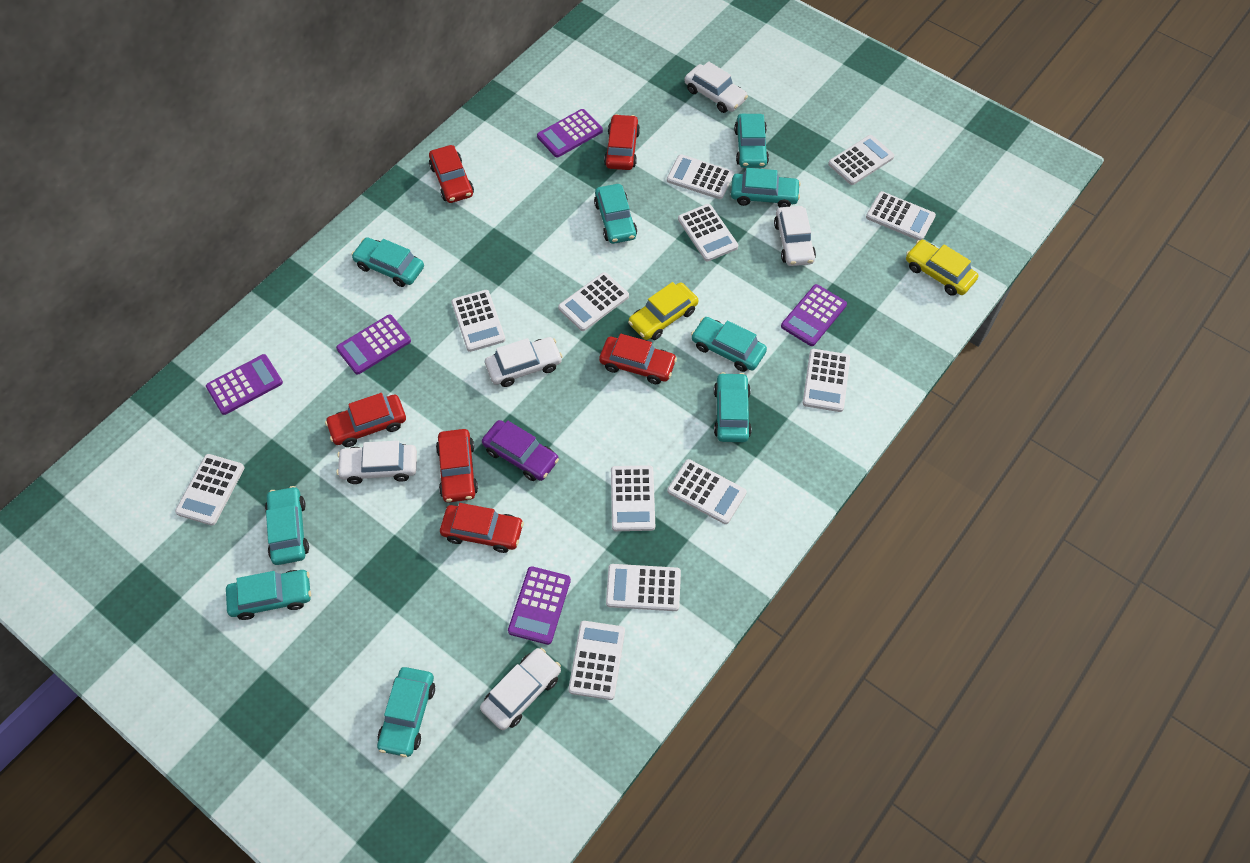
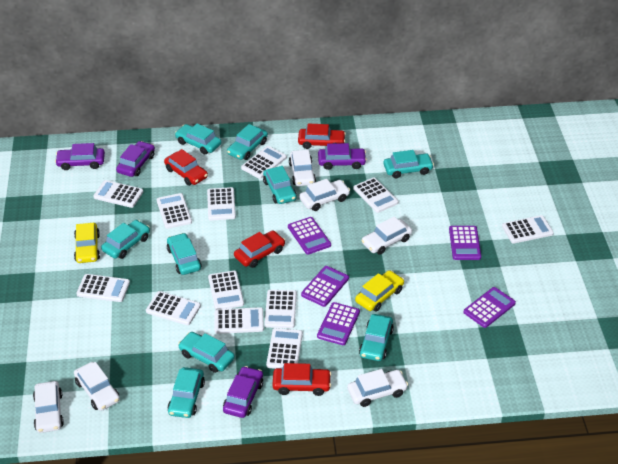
purple car: [482,420,559,481] = 1 -> [55,143,105,170] [116,141,155,177] [223,366,263,418] [318,143,367,170] = 4
red car: [325,393,406,447] [429,145,474,203] [436,429,478,503] [440,503,524,553] [599,334,677,384] [604,114,640,170] = 6 -> [164,149,208,186] [234,231,285,268] [272,363,331,396] [298,124,346,149] = 4
white car: [336,440,417,484] [480,648,561,730] [485,337,562,387] [684,61,748,113] [774,206,816,266] = 5 -> [33,381,64,433] [74,362,120,411] [289,150,316,186] [299,179,350,211] [347,369,408,407] [361,216,412,255] = 6

